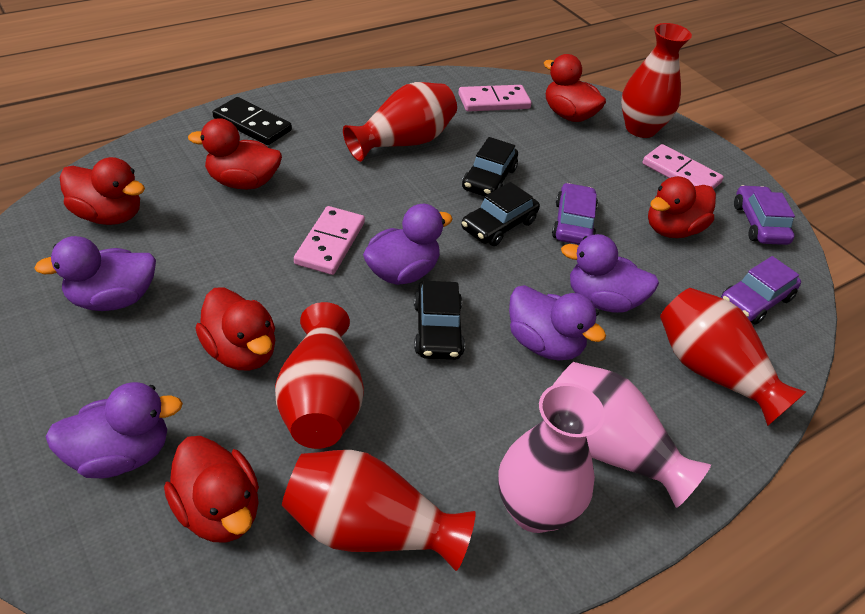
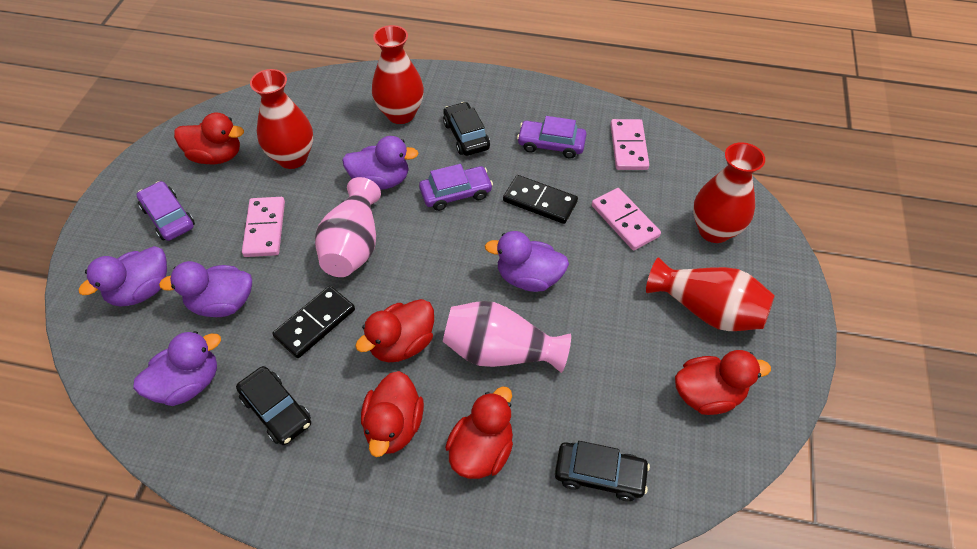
black domino: [212,97,292,145] = 1 -> [272,286,355,358] [503,175,578,224] = 2
red duck: [60,157,145,225] [164,436,259,543] [188,118,282,189] [195,288,275,371] [544,54,606,122] [648,176,716,238] = 6 -> [174,113,244,164] [355,299,434,362] [361,371,424,457] [445,386,513,479] [675,350,771,415] = 5
red vase: [275,302,364,449] [282,450,476,571] [343,82,457,162] [621,23,692,138] [660,288,806,426] = 5 -> [250,69,313,169] [372,25,424,124] [646,257,775,331] [693,142,765,243] = 4

